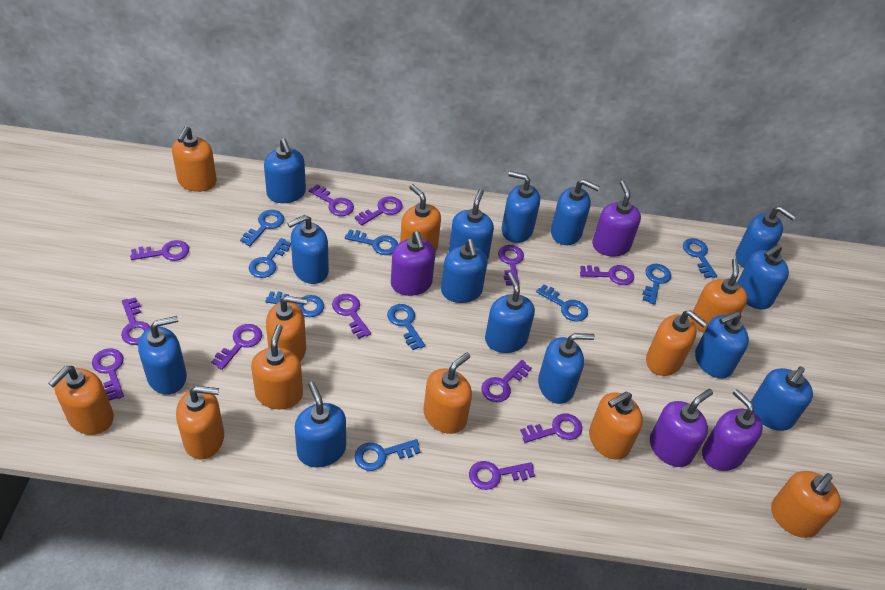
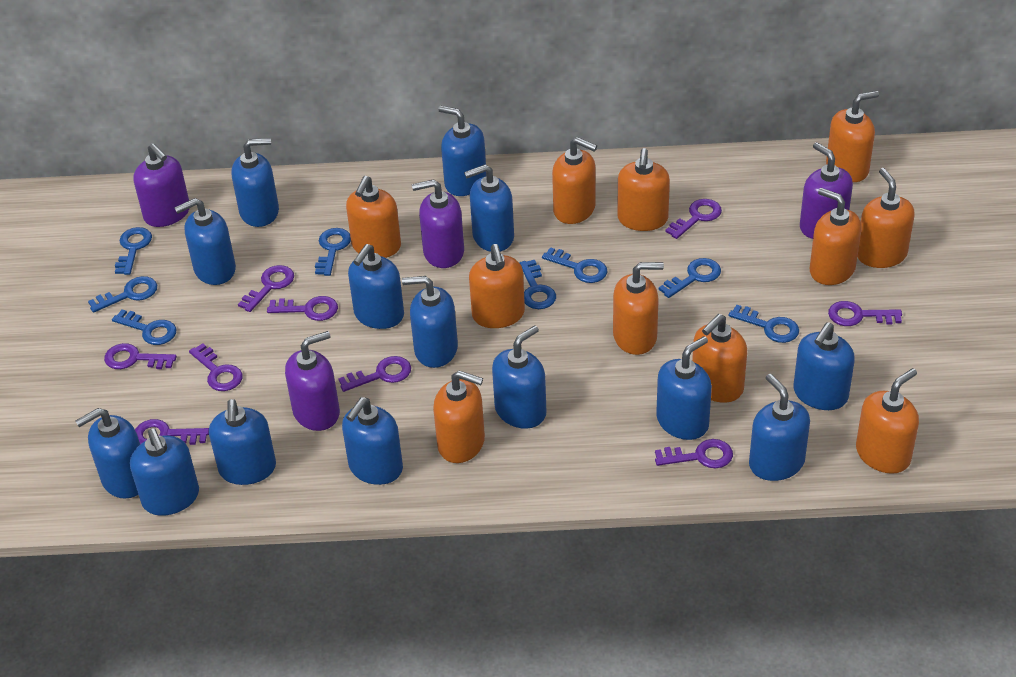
blue key: [240,210,284,246] [249,238,291,278] [265,291,324,317] [345,229,398,255] [354,439,420,471] [387,304,425,350] [536,284,588,321] [642,264,671,305] [683,238,717,278] = 9 -> [88,276,157,313] [112,309,176,345] [115,227,152,275] [315,228,351,276] [520,260,556,309] [542,247,607,283] [659,258,721,298] [729,304,799,343] = 8
purple key: [92,348,124,401] [121,297,150,345] [130,240,189,261] [211,324,262,370] [309,184,354,216] [332,294,371,339] [355,196,403,226] [469,461,535,490] [481,360,531,402] [498,245,524,286] [520,413,582,443] [580,265,634,285] = 12 -> [104,343,177,369] [135,419,209,445] [189,343,243,391] [238,265,294,312] [267,296,338,321] [338,356,411,392] [655,439,733,468] [665,199,722,239] [828,301,902,326] = 9

